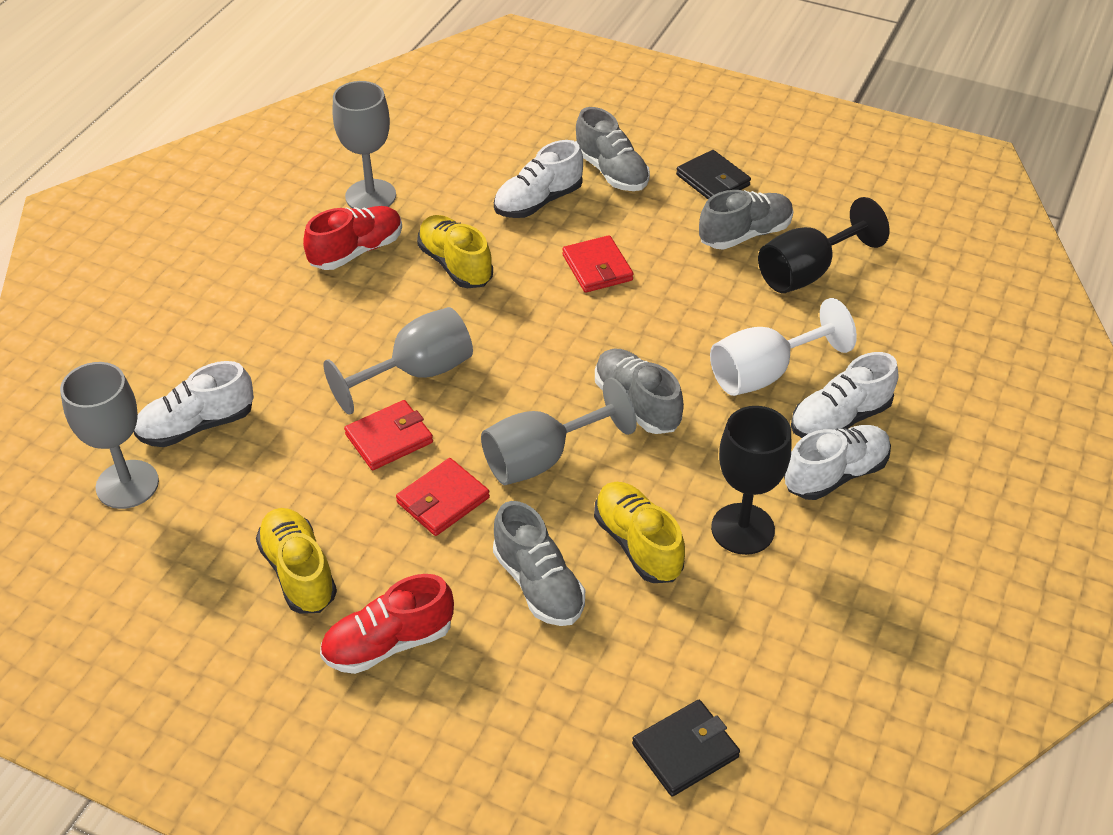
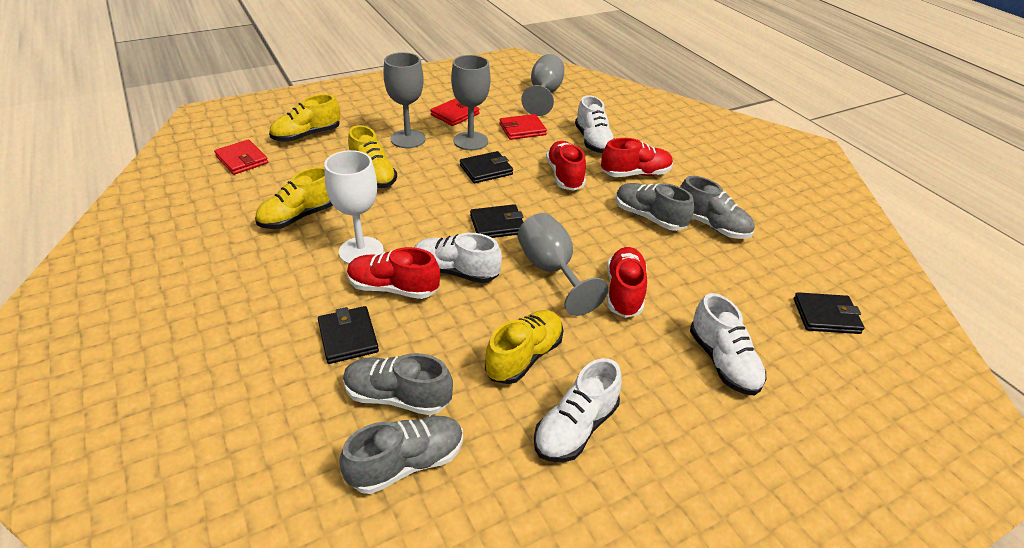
black goblet: [711,406,791,555] [758,197,890,293] = 2 -> none = 0
black wallet: [632,700,740,797] [676,150,751,199] = 2 -> [318,306,379,364] [460,151,513,183] [470,204,524,238] [794,292,865,334] = 4
red shoe: [303,206,402,270] [320,574,454,674] = 2 -> [347,247,440,299] [546,141,586,191] [601,138,673,177] [607,247,647,318] = 4
yellow shoe: [256,508,337,614] [417,215,493,288] [594,482,685,583] = 3 -> [255,167,333,229] [269,94,340,142] [348,125,397,188] [485,310,563,384] = 4

